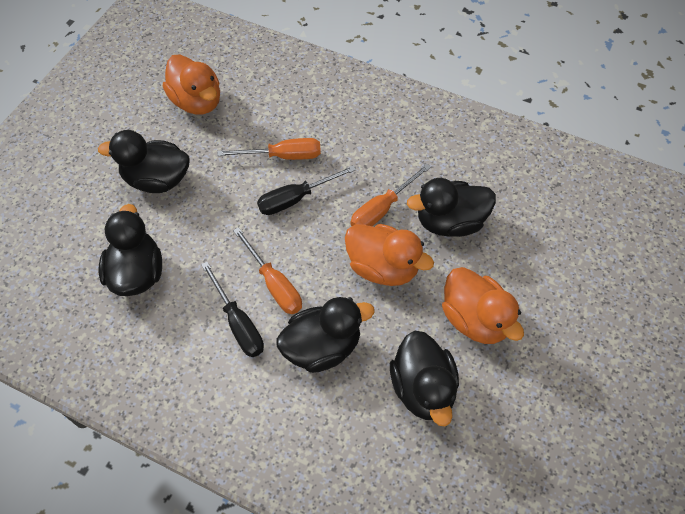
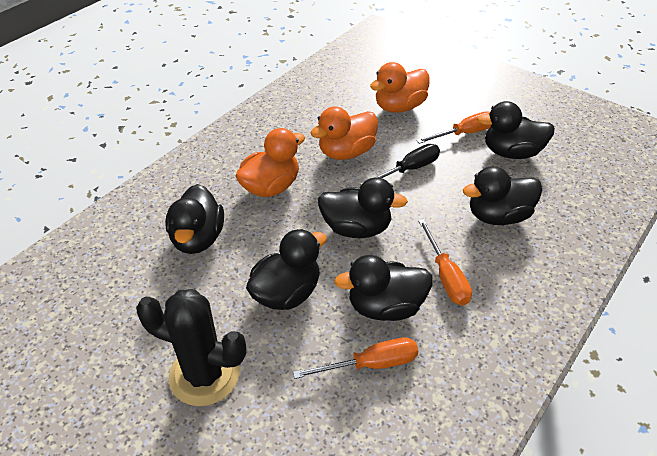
black cactus: none = 0 -> [136,289,246,406] = 1
black duck: [98,130,189,193] [98,204,162,296] [276,297,375,373] [390,330,459,426] [407,178,496,237] = 5 -> [165,184,224,254] [246,229,327,310] [318,177,408,238] [334,255,433,321] [463,166,542,225] [477,101,555,159] = 6
black screwdriver: [201,262,264,357] [257,165,356,215] = 2 -> [360,144,440,185] = 1

